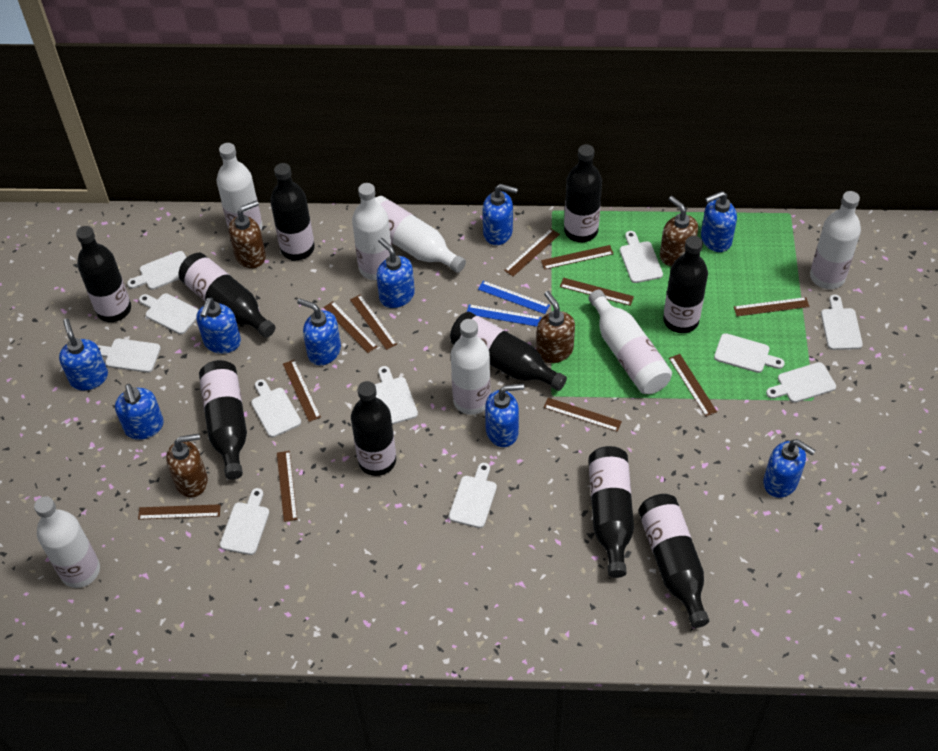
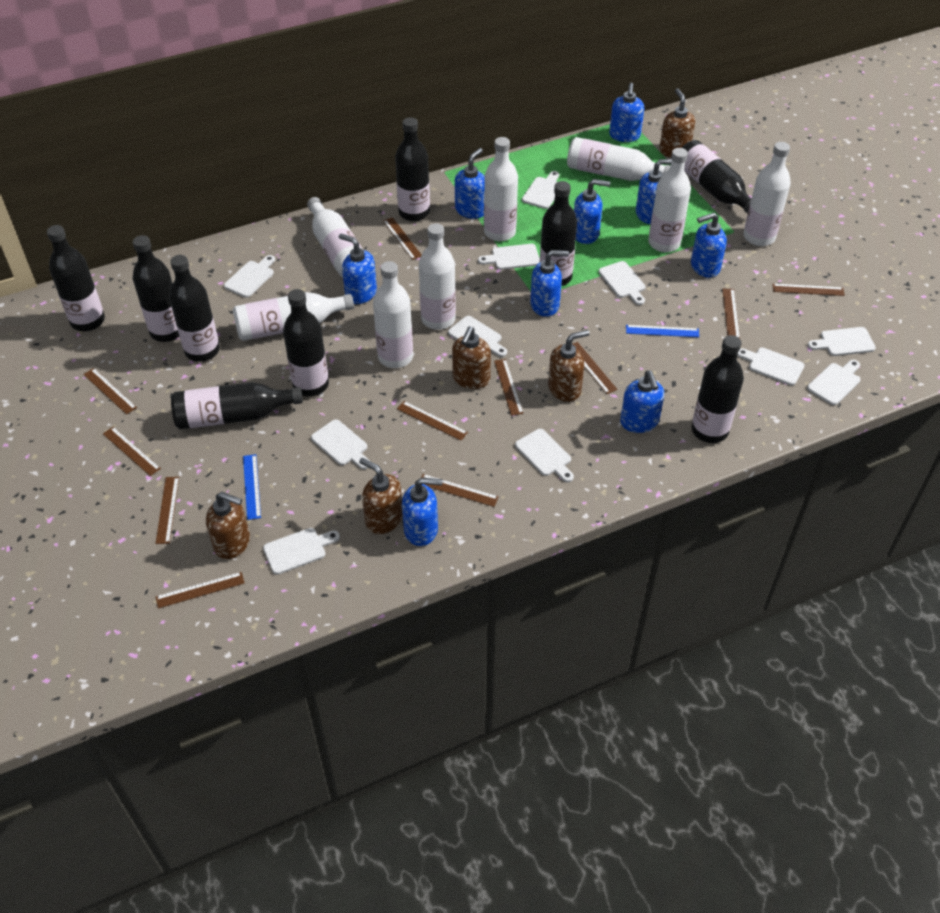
black bottle: [76,226,131,322] [178,253,276,338] [199,360,247,479] [270,163,315,260] [351,381,396,476] [450,312,567,391] [564,144,602,242] [589,446,634,578] [638,494,709,628] [663,236,708,333] = 10 -> [47,225,105,331] [133,235,179,342] [169,255,220,362] [171,382,303,429] [283,289,329,397] [395,117,430,221] [539,181,577,286] [682,140,751,214] [691,335,744,443] = 9
brown soap dispenser: [166,434,208,498] [228,200,266,268] [536,291,575,363] [660,196,698,266] = 4 -> [206,492,250,559] [359,458,403,534] [452,327,491,389] [548,330,590,402] [659,88,695,157] = 5
white bottle: [34,496,100,588] [217,143,263,230] [352,183,392,280] [375,196,466,273] [451,319,491,415] [588,290,672,394] [810,191,861,289] = 7 -> [233,292,354,341] [307,197,363,278] [373,261,413,368] [419,223,456,330] [484,137,518,241] [567,137,670,181] [648,148,691,252] [743,142,791,246] = 8

